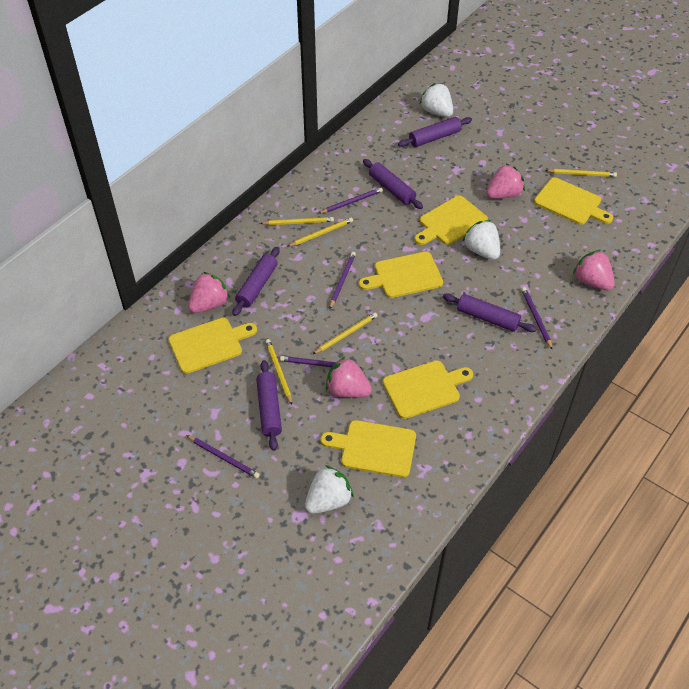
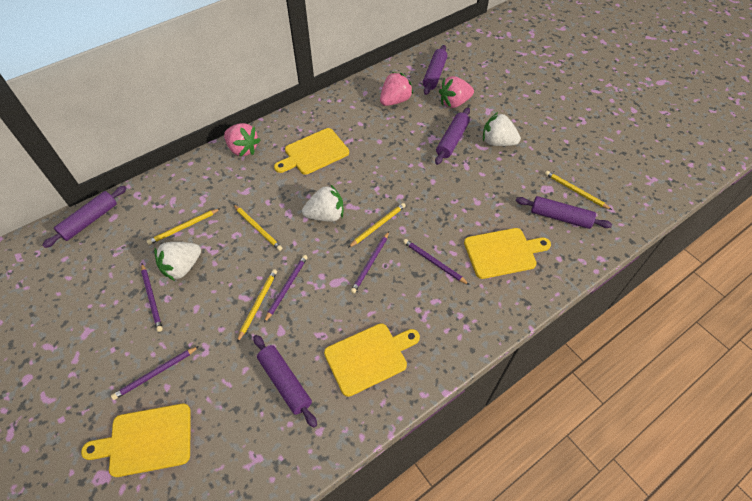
pink strawberry: [188,272,230,313] [326,357,372,398] [486,163,525,199] [573,250,615,290] = 4 -> [224,123,260,156] [380,72,413,106] [439,76,474,108] = 3
yellow cutting board: [169,318,257,374] [321,420,416,477] [359,252,443,298] [383,360,473,419] [414,195,488,245] [534,177,613,225] = 6 -> [81,404,190,477] [274,128,349,175] [324,323,420,397] [464,228,551,279] = 4

